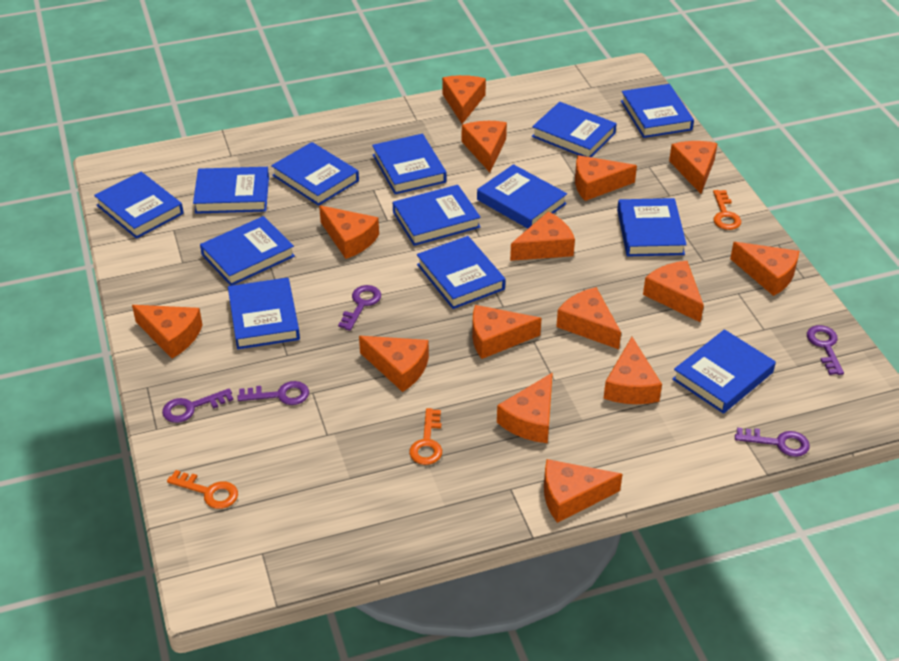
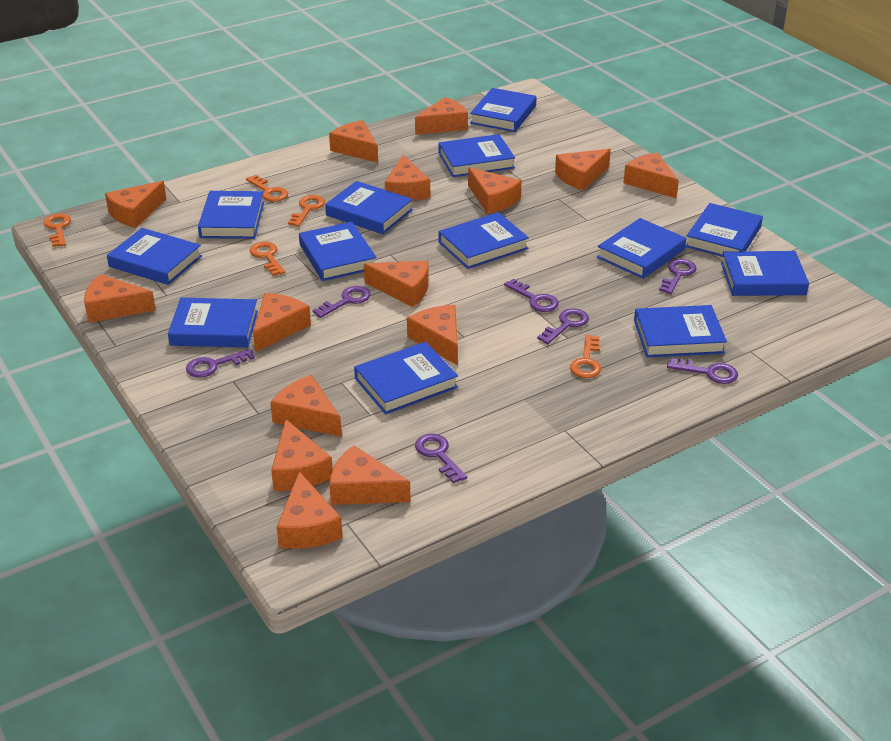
orange key: [167,470,238,509] [409,408,442,465] [713,190,741,230] = 3 -> [43,214,71,247] [246,175,288,202] [250,242,285,276] [288,195,325,227] [570,335,601,378] = 5
purple key: [162,388,234,423] [238,381,309,405] [338,285,381,331] [735,427,810,457] [807,325,844,375] = 5 -> [186,348,255,378] [313,286,371,318] [415,434,467,483] [504,279,559,312] [537,308,589,344] [659,259,696,294] [667,358,738,384] = 7

